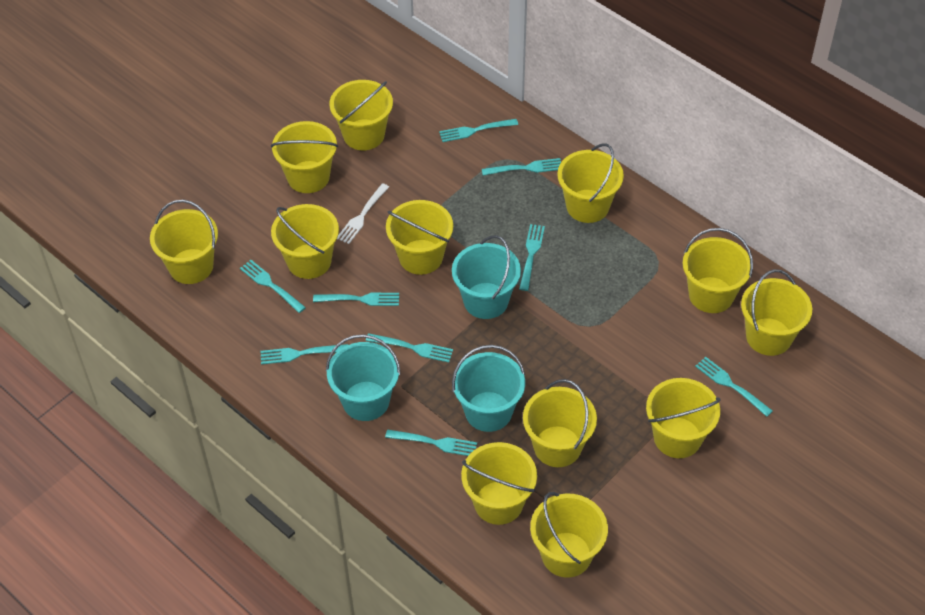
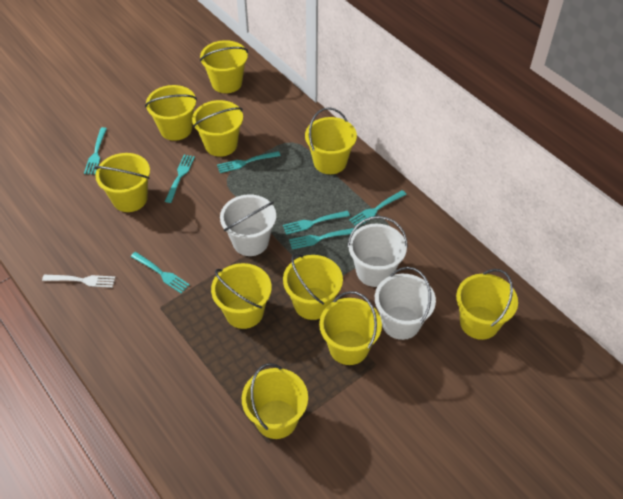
turquoise bucket: [326,334,400,421] [452,235,521,319] [452,345,525,432] = 3 -> none = 0
turquoise fork: [240,260,306,313] [260,344,348,365] [313,293,399,306] [366,333,453,362] [385,429,477,456] [439,119,518,142] [482,158,561,176] [519,224,545,291] [695,357,773,417] = 9 -> [84,127,107,175] [131,252,190,293] [165,155,195,203] [217,151,281,173] [283,211,350,235] [289,228,357,249] [349,190,407,227] = 7
white bucket: none = 0 -> [220,195,276,256] [347,216,408,287] [375,267,436,340] = 3
yellow bucket: [150,200,218,284] [271,121,338,193] [271,204,339,279] [329,80,393,150] [386,200,453,275] [461,442,537,525] [523,379,597,467] [530,492,608,578] [557,144,624,223] [646,378,721,458] [683,228,753,313] [741,269,812,356] = 12 -> [94,153,150,212] [145,85,197,141] [192,100,243,157] [200,40,248,93] [211,263,272,329] [242,363,308,439] [283,254,343,320] [305,107,357,174] [319,291,382,365] [456,269,518,340] = 10

